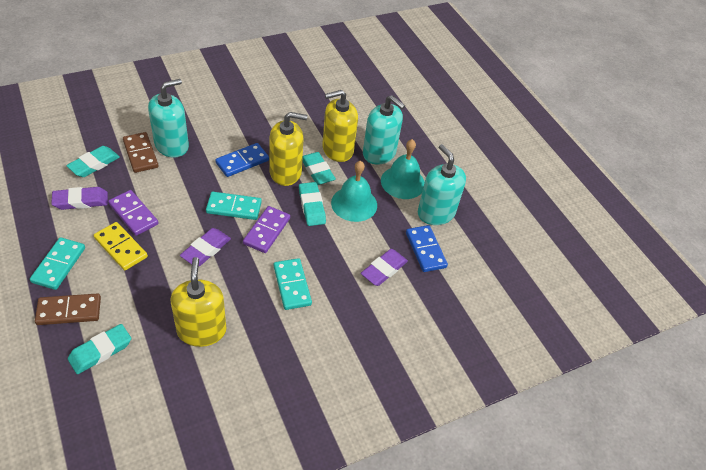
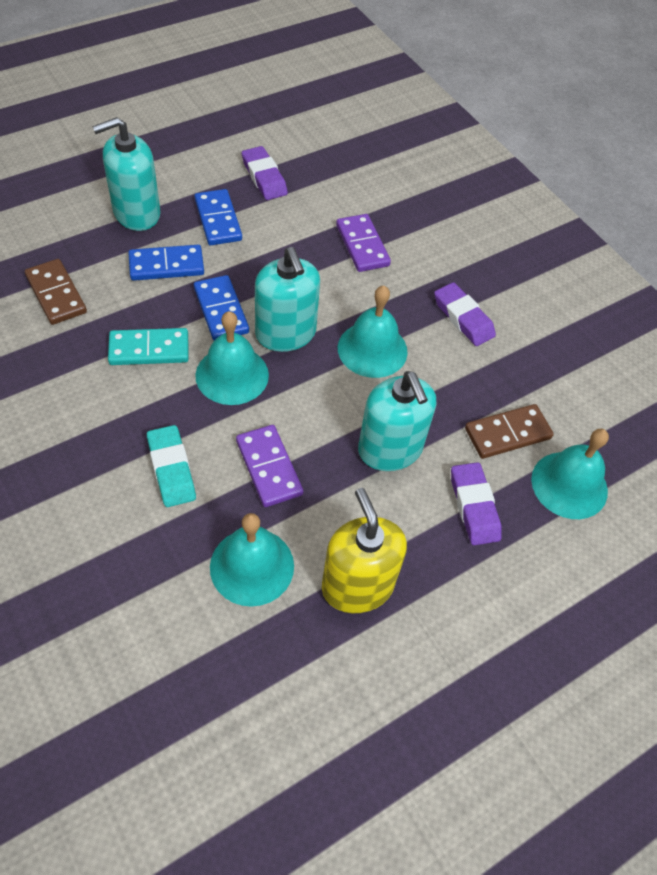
blue domino: [215,143,269,177] [406,225,448,272] = 2 -> [128,245,204,281] [194,275,249,341] [195,189,242,245] = 3
turquoise bell: [331,161,377,222] [381,139,425,199] = 2 -> [195,311,269,405] [210,513,294,607] [338,286,408,378] [531,429,609,519] = 4
turquoise domino: [30,237,85,290] [206,192,262,220] [274,258,312,310] = 3 -> [108,328,189,365] = 1
turquoise eraser: [66,146,120,177] [68,324,131,374] [299,182,326,226] [302,152,336,185] = 4 -> [147,425,196,507] = 1
yellow domino: [94,222,148,271] = 1 -> none = 0
yellow soap dispenser: [171,257,227,347] [269,112,307,186] [322,90,358,162] = 3 -> [322,488,407,613] = 1

